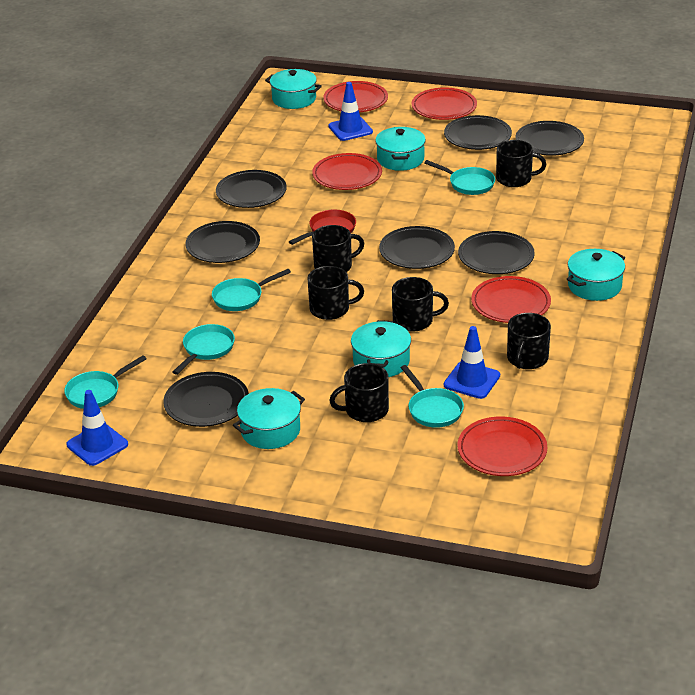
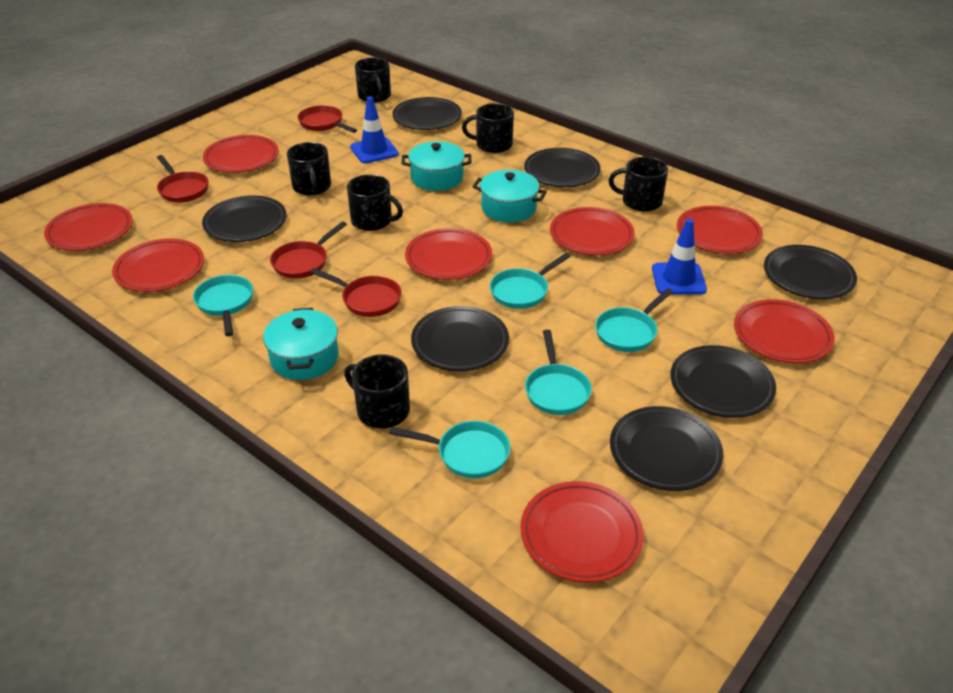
blue traffic cone: [66,390,128,466] [328,82,373,141] [444,326,500,399] = 3 -> [350,96,399,163] [652,219,707,295] = 2
red pan: [289,210,356,245] = 1 -> [157,155,209,202] [270,221,347,279] [298,105,357,133] [310,268,401,317] = 4
red plate: [312,153,382,190] [323,81,388,112] [412,87,477,120] [457,417,547,476] [471,276,551,323] = 5 -> [44,203,133,251] [112,239,204,292] [203,135,279,173] [405,228,492,280] [521,481,644,582] [550,207,635,255] [677,206,763,254] [734,299,835,363] = 8
turquoise pot: [233,388,305,449] [265,69,322,109] [351,320,411,377] [375,127,426,171] [567,249,625,301] = 5 -> [263,308,339,380] [401,141,471,191] [472,170,547,223] = 3

